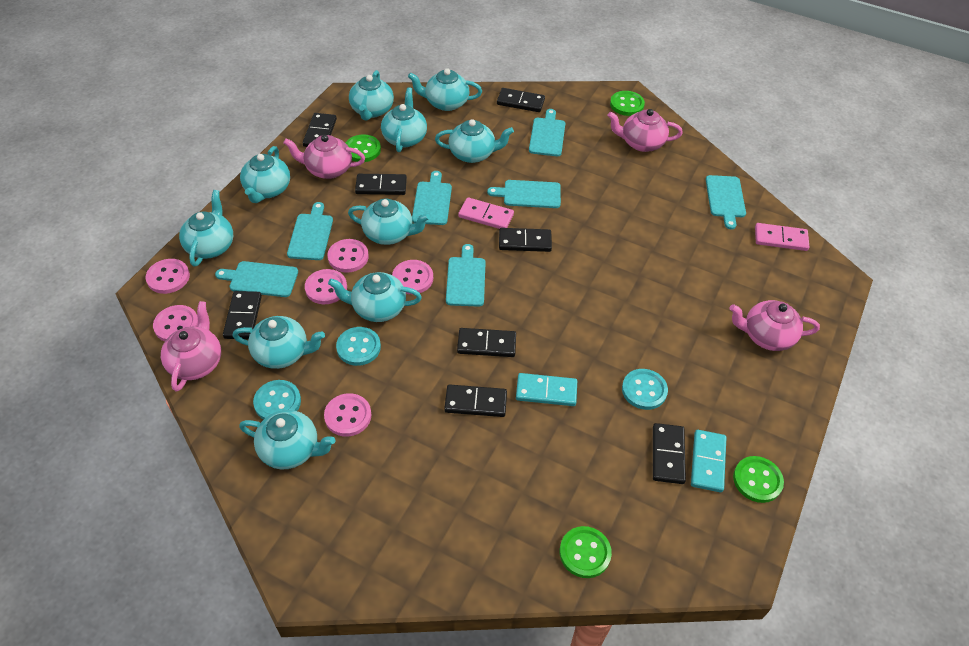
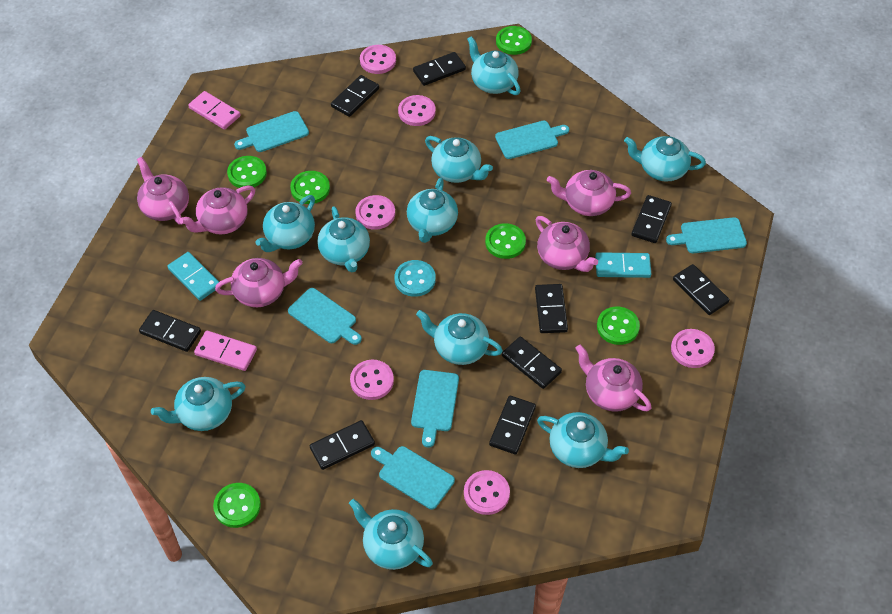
black domino: [223,291,262,339] [303,113,337,147] [355,174,407,195] [444,384,507,417] [457,328,516,357] [497,88,545,112] [499,228,552,252] [653,423,686,484] = 8 -> [139,310,201,352] [310,420,375,470] [331,75,379,117] [413,52,466,86] [489,396,536,454] [502,337,562,389] [535,284,568,333] [631,195,672,243] [673,264,729,315] = 9
green button: [346,134,381,162] [560,526,612,578] [610,91,645,116] [733,456,784,503] = 4 -> [213,483,261,528] [227,156,267,188] [290,171,330,204] [485,223,526,259] [496,26,532,55] [597,307,640,345] = 6
pink teapot: [161,301,221,392] [283,135,365,179] [607,109,683,152] [730,300,820,351] = 4 -> [137,157,189,225] [179,185,255,234] [215,258,303,307] [536,216,598,272] [547,170,631,216] [575,345,651,412] = 6
turquoise button: [253,380,301,420] [336,327,381,366] [622,369,668,410] = 3 -> [394,260,436,297] = 1
turquoise cutting board: [215,261,298,297] [287,202,333,260] [412,171,452,225] [446,244,486,307] [487,180,561,208] [529,109,565,156] [706,175,746,229] = 7 -> [234,111,309,152] [288,288,362,345] [371,446,455,509] [411,370,459,447] [495,121,569,159] [666,217,747,253] = 6

